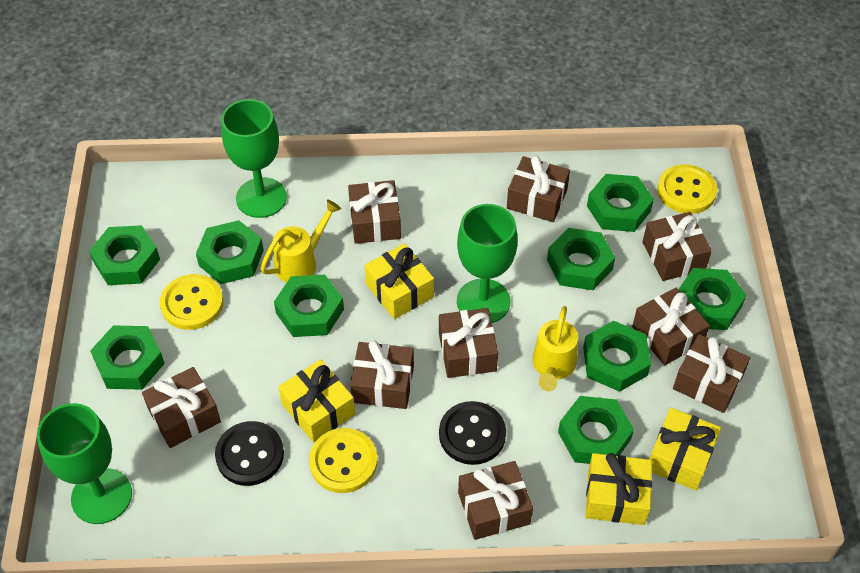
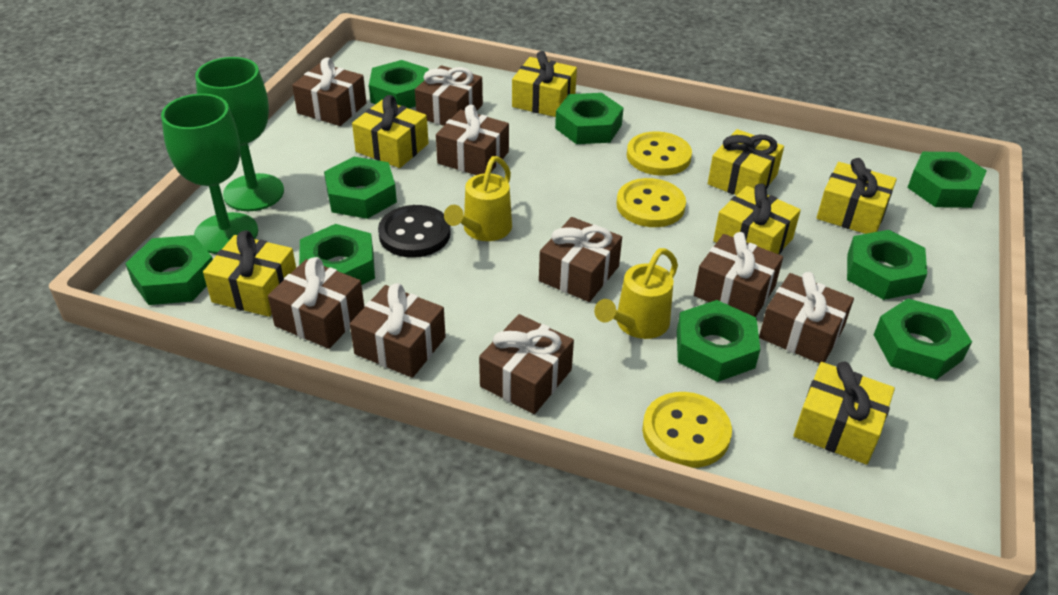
black button: [215,421,284,486] [439,401,506,465] = 2 -> [378,205,451,258] = 1
green goblet: [37,403,132,524] [221,99,287,218] [457,204,518,323] = 3 -> [161,94,258,254] [195,57,284,211] = 2
yellow gift: [278,359,355,442] [365,243,434,319] [586,453,652,525] [649,408,721,491] = 4 -> [203,230,296,317] [352,95,428,168] [512,51,577,117] [708,129,784,195] [713,184,801,254] [793,362,895,465] [817,158,897,234] = 7

